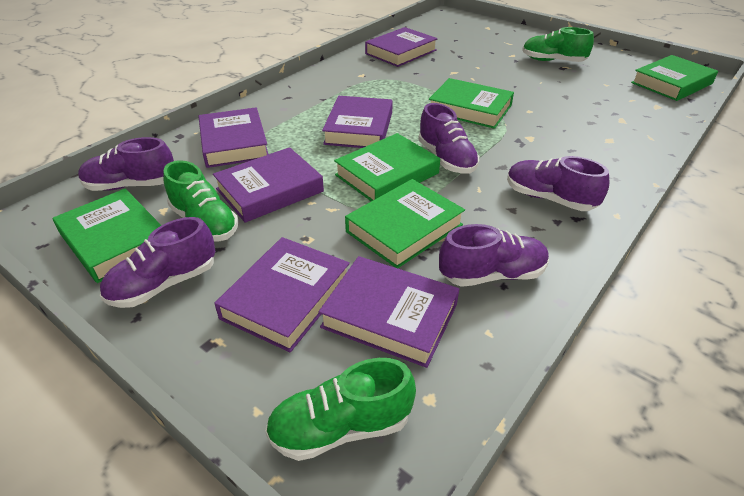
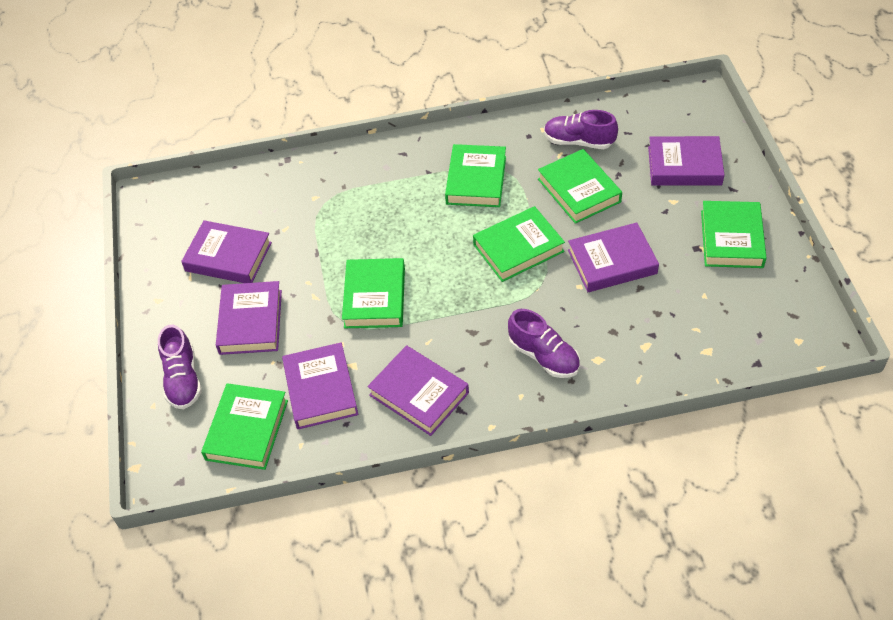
green book: [53,189,161,283] [334,133,440,201] [345,179,465,268] [429,78,514,129] [631,55,718,101] = 5 -> [201,383,288,470] [342,258,405,328] [445,144,506,207] [473,206,565,282] [538,149,622,224] [701,201,767,268] = 6
green shoe: [163,160,238,242] [265,358,416,461] [522,27,594,62] = 3 -> none = 0
purple shoe: [78,137,174,191] [100,217,215,308] [418,103,479,174] [439,224,549,287] [507,156,609,211] = 5 -> [158,325,202,409] [508,309,580,378] [544,110,618,149] = 3

